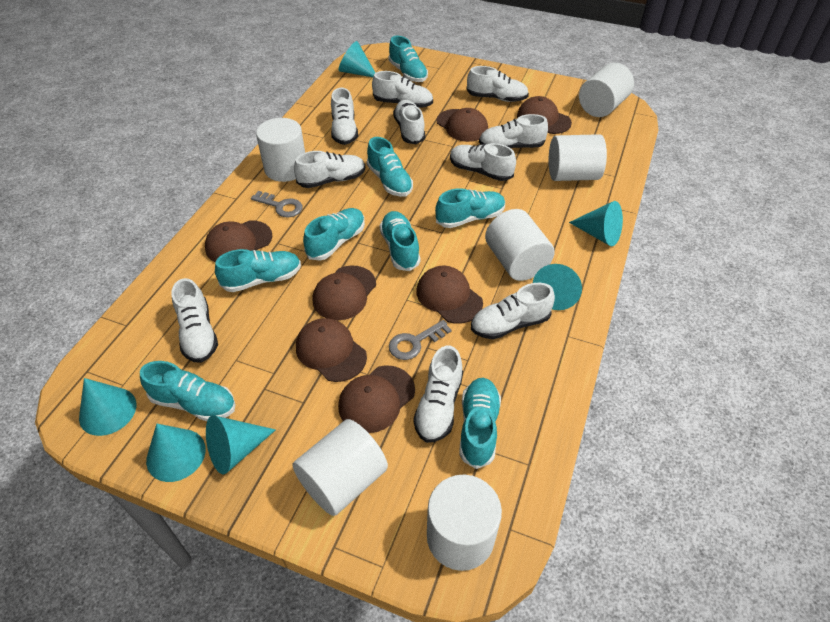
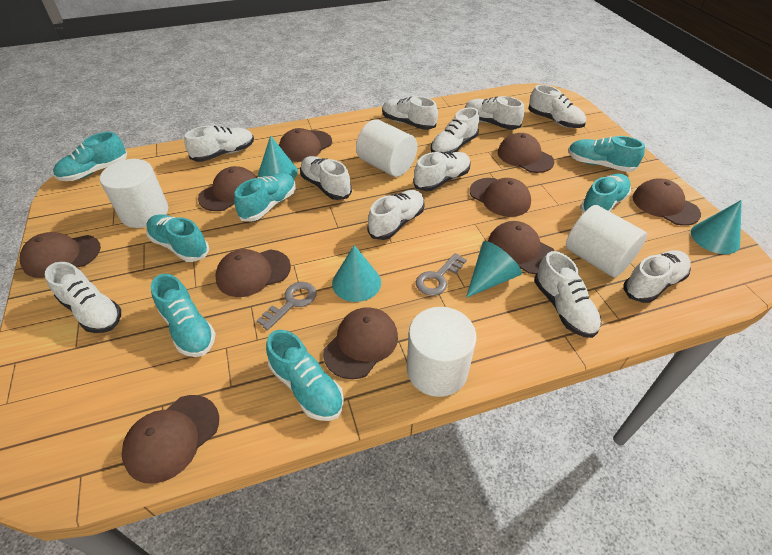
brown cap: [205,220,272,263] [296,318,367,382] [313,265,376,320] [338,365,415,433] [416,266,483,324] [437,108,488,142] [517,96,572,134] = 7 -> [20,232,101,278] [122,395,219,484] [198,166,257,211] [215,249,291,297] [279,128,332,162] [323,307,398,379] [470,178,531,217] [488,221,555,274] [498,133,555,173] [633,178,701,226] = 10
turquoise cone: [79,378,136,436] [146,424,206,482] [206,415,276,475] [339,41,375,77] [533,264,582,310] [569,201,623,246] = 6 -> [258,135,298,179] [332,245,381,302] [466,241,522,298] [691,200,742,254] = 4
turquoise shoe: [140,361,235,421] [215,249,301,292] [303,208,365,261] [367,137,413,197] [380,211,421,271] [388,36,428,82] [435,188,505,228] [459,378,501,469] = 8 -> [53,132,127,181] [146,214,209,262] [151,274,216,357] [234,173,296,222] [266,330,344,421] [568,136,645,172] [580,174,631,213] = 7
white cylinder: [256,118,305,182] [292,419,388,516] [427,475,502,571] [485,209,555,281] [549,134,607,181] [579,62,634,117] = 6 -> [100,159,168,228] [356,119,417,177] [407,307,476,397] [566,205,647,277] = 4
white shoe: [171,278,218,363] [294,151,365,188] [331,88,358,145] [372,71,433,108] [393,100,426,144] [413,346,463,443] [450,143,516,181] [467,66,529,102] [471,283,555,339] [479,114,548,148] = 10 -> [45,262,121,333] [185,126,254,162] [300,156,352,200] [367,190,425,240] [382,96,438,130] [413,152,471,191] [431,107,479,153] [465,96,525,130] [529,85,586,128] [535,251,601,338] [623,250,691,303] = 11

